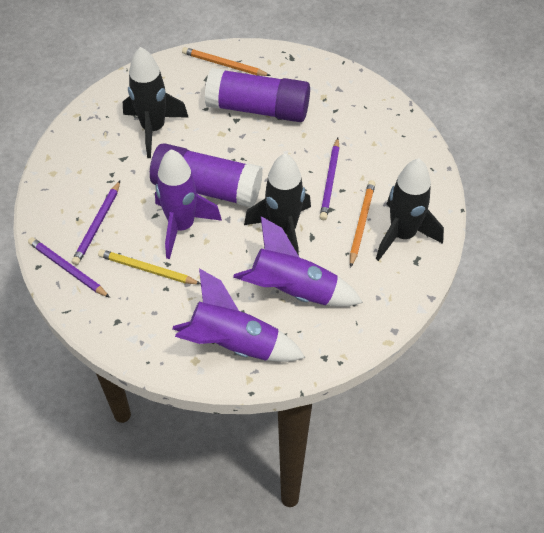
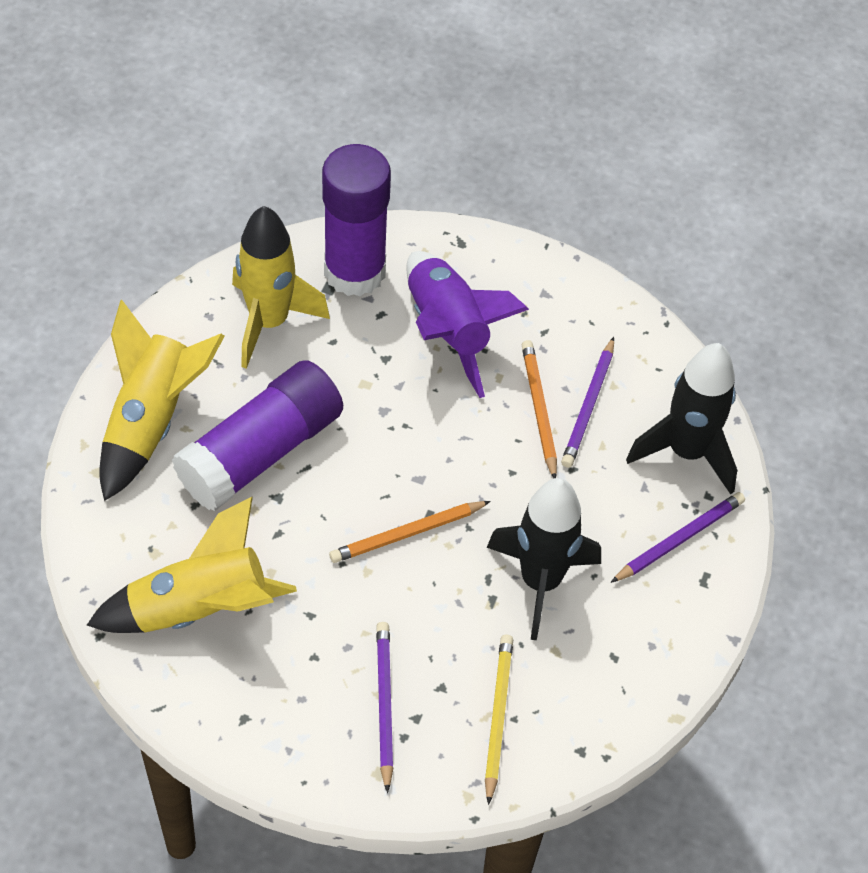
black rocket: [123,47,189,158] [244,154,311,256] [376,158,444,261] = 3 -> [487,478,601,640] [626,343,737,495] = 2
purple rocket: [155,149,222,259] [172,268,305,362] [233,216,363,307] = 3 -> [407,251,529,398] = 1
yellow rocket: none = 0 -> [87,497,297,633] [99,300,225,501] [232,206,330,369] = 3

